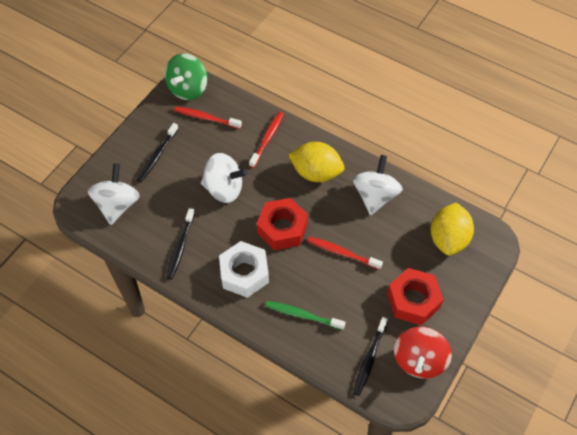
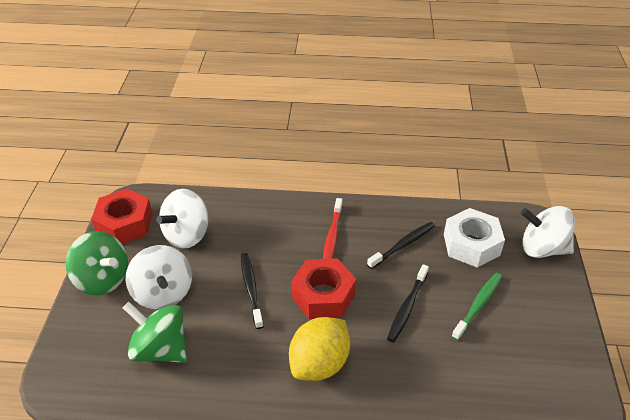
green spinning top: [165,53,207,100] = 1 -> [66,231,128,295] [123,302,188,363] = 2
red spinning top: [394,327,452,378] = 1 -> none = 0
red toothbrush: [174,106,242,129] [249,112,284,168] [307,236,383,270] = 3 -> [323,198,343,259] = 1
yellow lemon: [288,142,344,182] [431,203,474,256] = 2 -> [289,317,350,381] = 1

